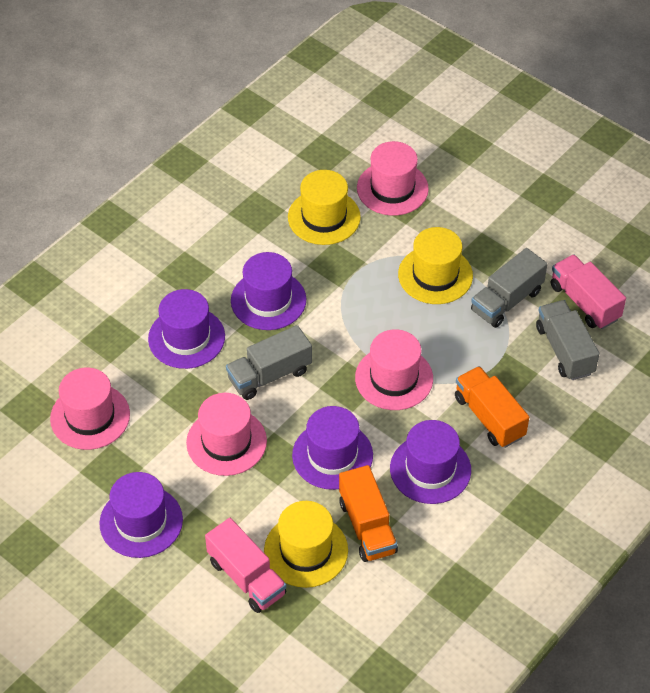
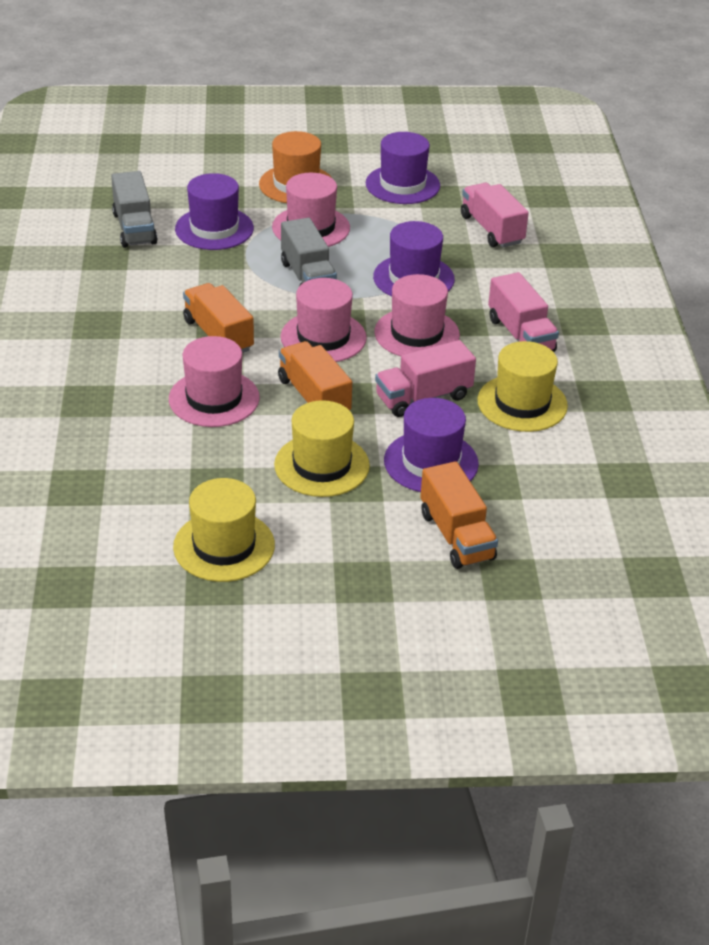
grey truck: [226,325,312,400] [471,248,547,328] [536,300,599,380] = 3 -> [111,171,158,248] [281,218,337,285] = 2
orange hat: none = 0 -> [259,131,332,203] = 1
orange truck: [339,465,398,562] [455,366,529,448] = 2 -> [183,283,254,353] [278,341,352,410] [420,461,498,569] = 3
pink truck: [205,518,286,613] [551,254,626,329] = 2 -> [375,340,476,417] [461,183,529,247] [488,272,559,352] = 3
purple hat: [99,472,183,558] [148,289,225,369] [231,252,306,330] [292,406,373,490] [390,420,471,504] = 5 -> [175,173,254,250] [366,132,440,204] [373,221,455,296] [384,398,479,492] = 4

